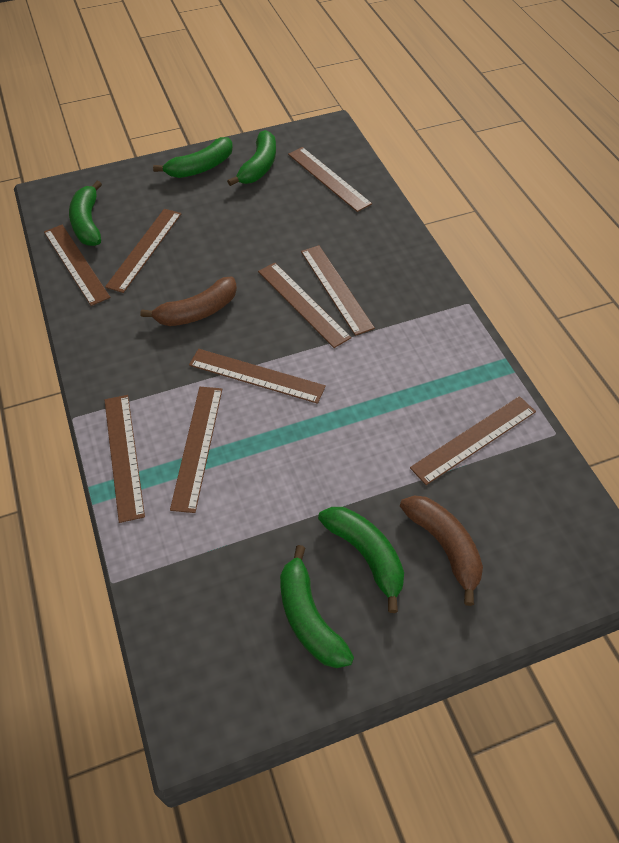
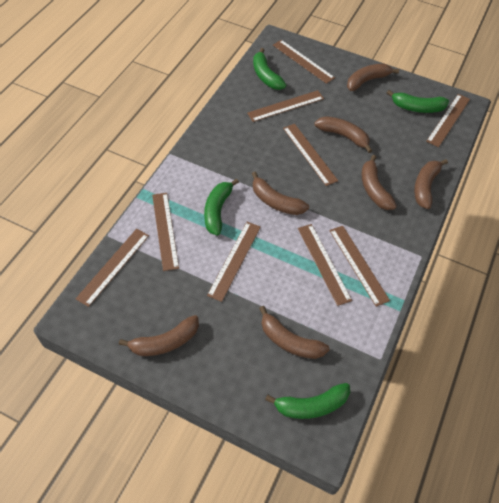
brown banana: [140,277,237,326] [400,495,483,606] = 2 -> [119,315,199,356] [252,172,309,215] [259,306,330,359] [314,116,372,153] [347,64,399,91] [361,155,397,210] [414,159,448,209] = 7
green banana: [69,181,102,246] [153,137,233,178] [227,130,276,186] [280,545,354,668] [318,507,404,613] = 5 -> [204,179,239,235] [253,48,286,90] [265,383,350,419] [387,90,449,113] = 4

